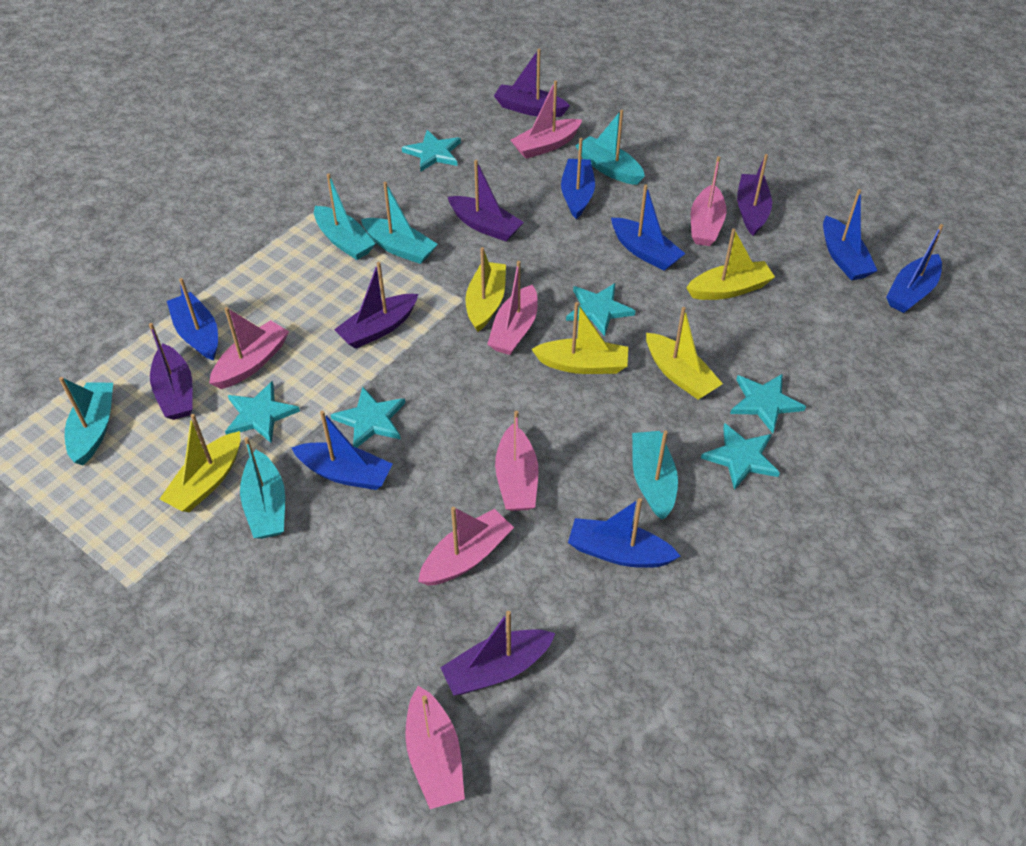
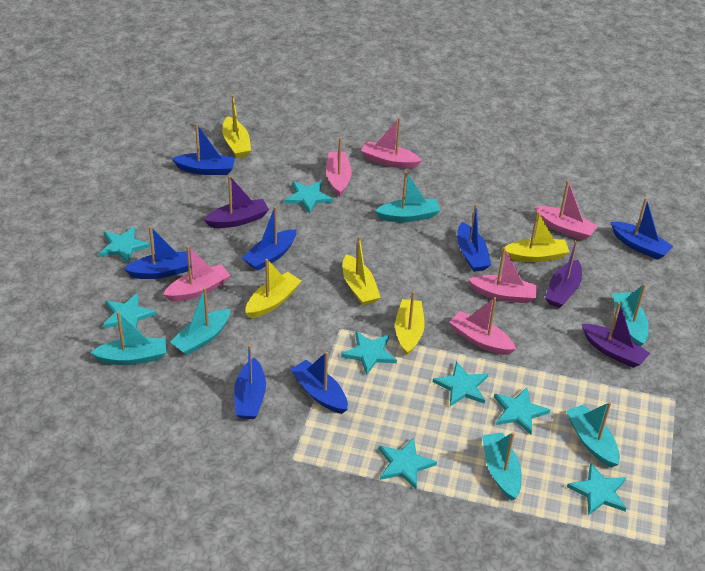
pink boat: [209,307,289,389] [405,686,465,809] [418,507,514,586] [488,261,538,355] [495,411,538,511] [511,80,582,159] [691,156,726,246] = 7 -> [163,246,231,302] [326,137,352,197] [361,118,422,169] [449,297,516,355] [468,247,538,303] [535,180,598,240] = 6
purple boat: [149,323,193,420] [334,262,418,349] [440,611,555,696] [448,160,524,241] [494,49,570,117] [737,154,772,236] = 6 -> [204,175,269,228] [545,240,582,308] [582,302,650,368] = 3
turquoise star: [225,381,300,443] [331,387,405,448] [402,130,461,172] [566,283,635,336] [701,423,780,490] [730,374,806,433] = 6 -> [99,226,151,264] [103,293,157,329] [284,181,333,214] [341,331,397,375] [379,438,437,489] [433,361,488,406] [494,387,550,435] [567,463,626,516] = 8

